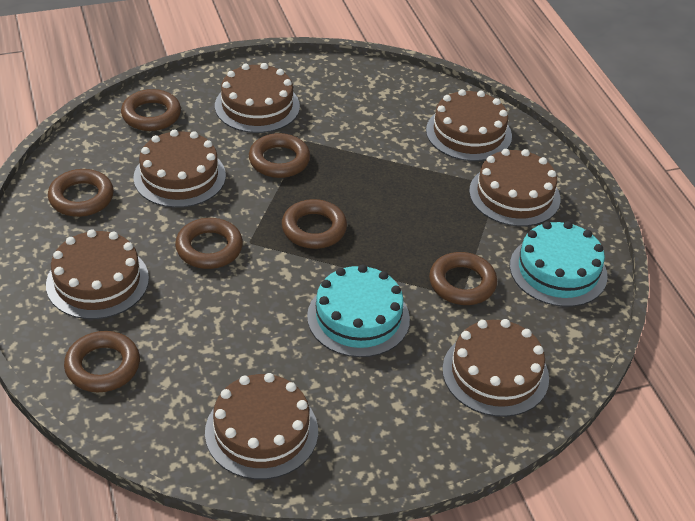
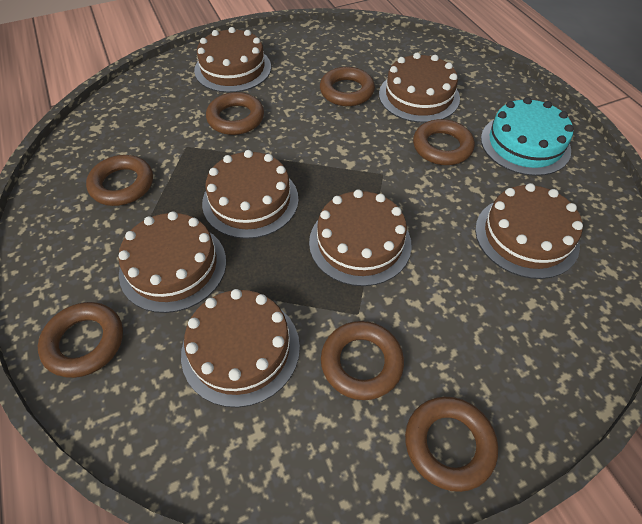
turquoise cake: [307,265,410,357] [510,221,608,307] = 2 -> [481,97,574,176] = 1

